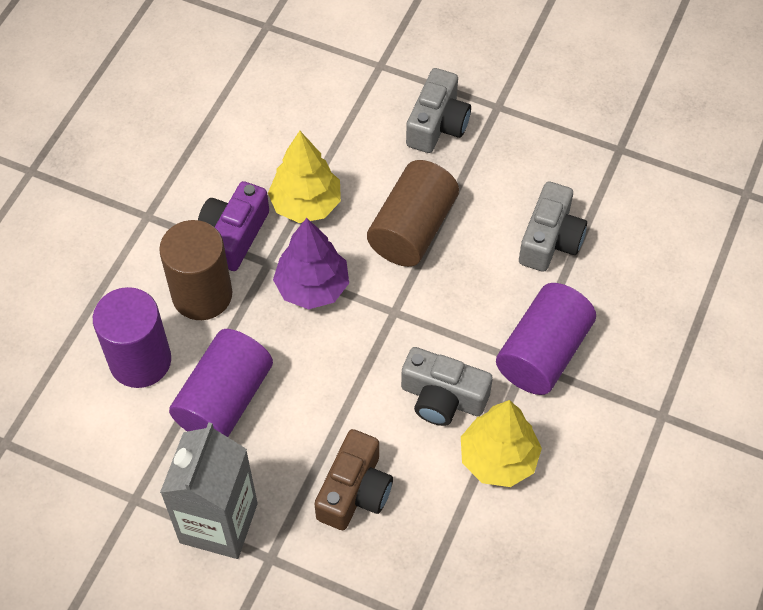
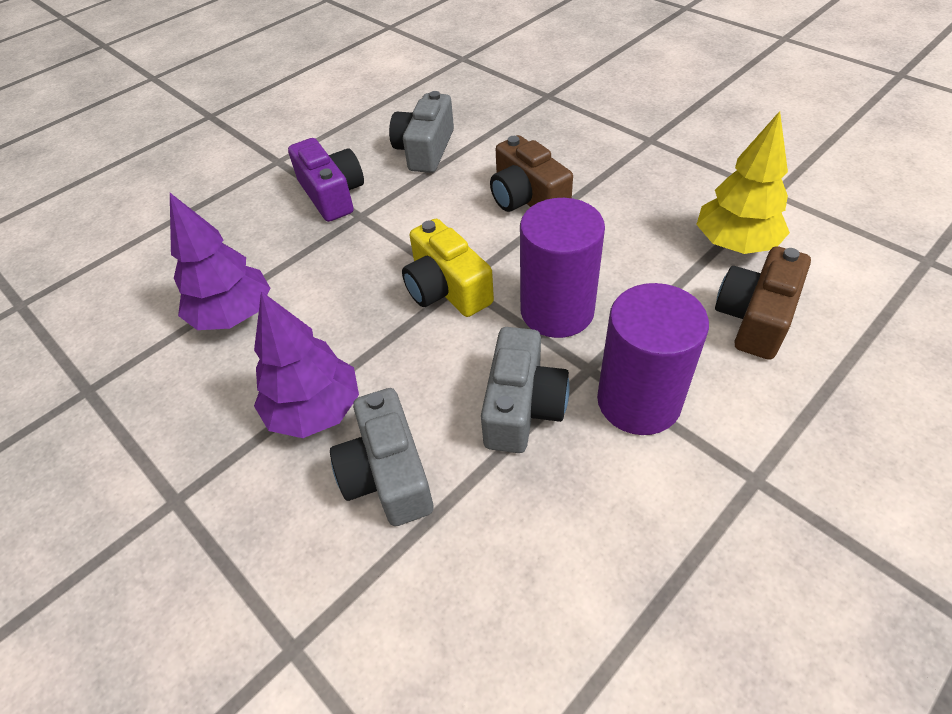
brown camera: [314,429,393,530] = 1 -> [490,135,573,212] [715,246,811,360] = 2
brown cylinder: [159,220,232,320] [367,160,459,267] = 2 -> none = 0
grey carton: [160,422,258,559] = 1 -> none = 0
purple cylinder: [93,287,171,388] [169,329,273,437] [496,283,596,395] = 3 -> [520,198,605,338] [597,283,709,435] = 2
purple tree: [273,218,349,309] = 1 -> [170,193,270,330] [254,291,359,438] = 2
yellow camera: none = 0 -> [402,219,494,317] = 1
yellow tree: [268,131,341,223] [461,400,542,487] = 2 -> [696,111,790,254] = 1

